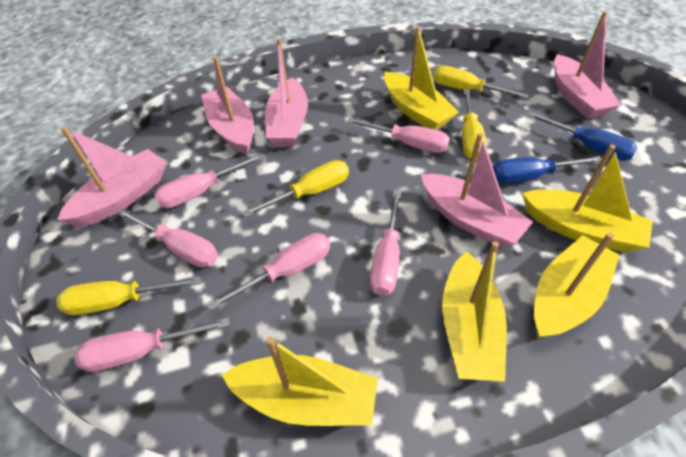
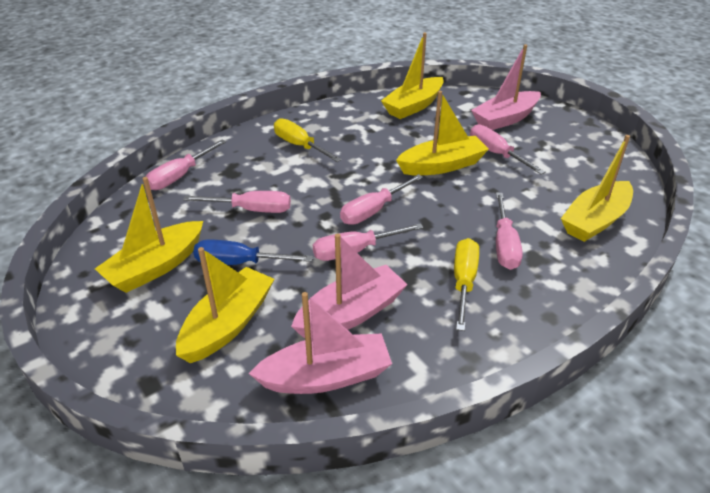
blue screwdriver: [492,156,602,184] [527,111,638,161] = 2 -> [193,240,313,265] = 1
pink boat: [57,126,166,227] [201,56,254,155] [265,38,308,147] [421,133,533,247] [554,11,621,119] = 5 -> [249,292,392,394] [291,233,408,338] [471,44,541,130] = 3
yellow screwdriver: [56,276,201,315] [242,160,349,218] [433,66,529,99] [462,89,487,160] = 4 -> [274,118,342,162] [454,238,479,331] = 2

